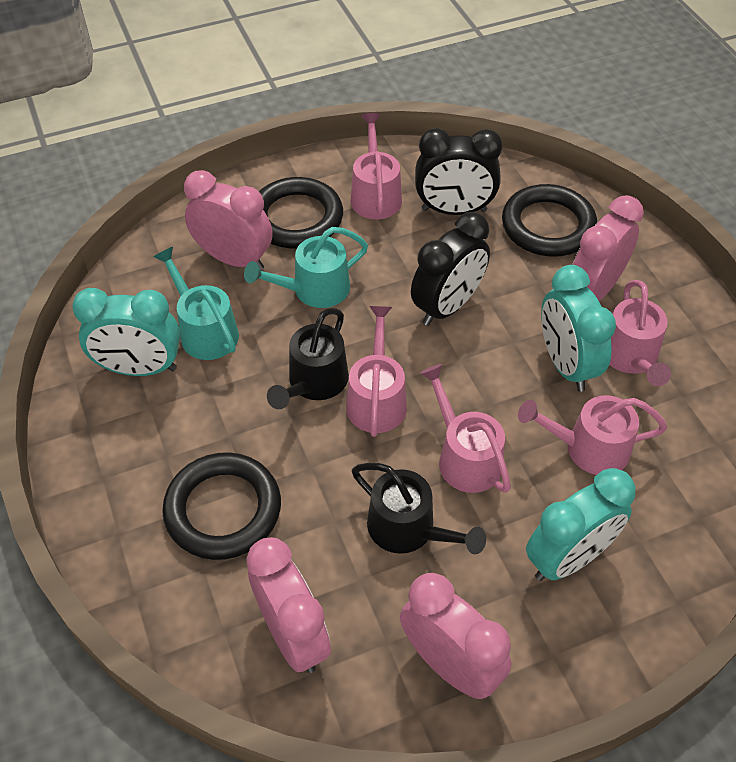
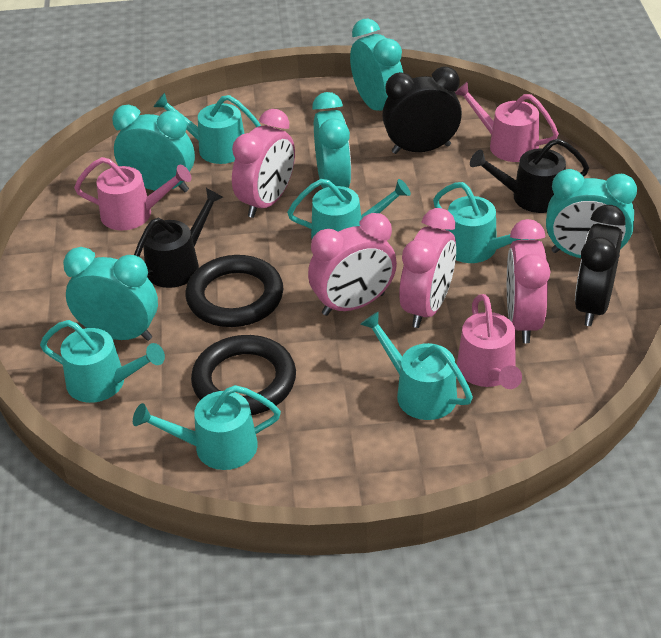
black ring: [162,452,281,560] [259,177,343,248] [502,184,597,257] = 3 -> [186,255,283,327] [191,335,296,415] = 2
pink watering can: [346,306,407,437] [351,113,402,219] [420,364,511,493] [518,395,667,475] [609,280,671,386] = 5 -> [74,157,191,230] [455,81,559,162] [457,294,522,389] = 3
turquoise clock: [72,288,180,376] [526,468,635,581] [541,265,616,392] = 3 -> [63,247,158,341] [112,105,195,192] [312,92,351,188] [350,19,403,111] [546,169,637,258] = 5
turquoise watering can: [153,247,239,360] [244,227,368,308] = 2 -> [40,320,165,403] [133,385,281,470] [154,93,261,164] [287,179,411,239] [360,311,473,420] [433,182,535,263] = 6

